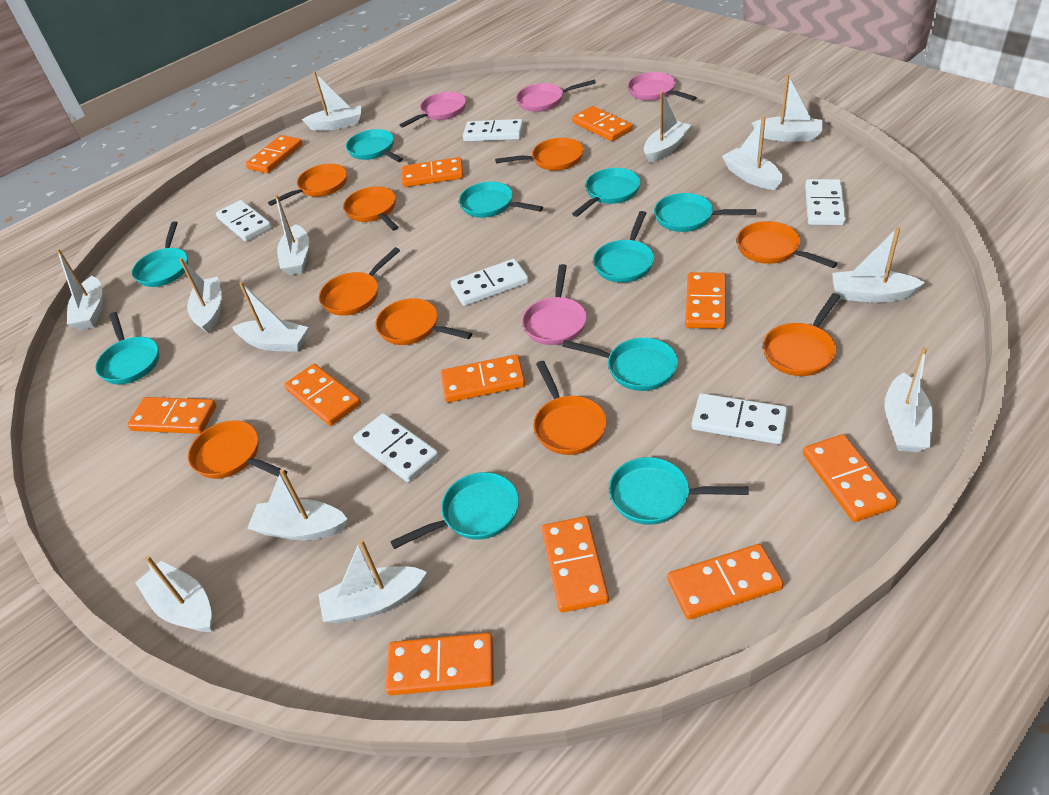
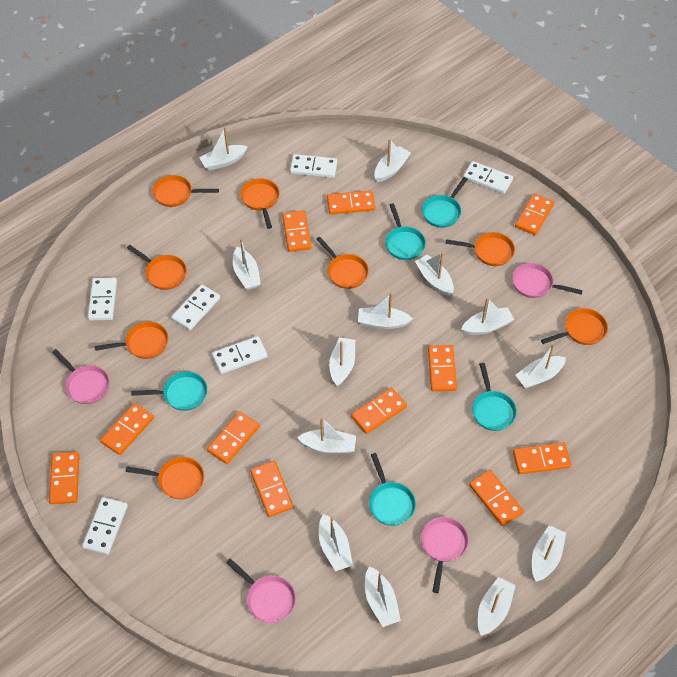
orange pan: [188,421,287,479] [268,164,347,206] [319,247,400,316] [343,186,399,231] [375,298,472,345] [495,138,584,171] [533,361,607,455] [737,221,837,268] [763,293,841,376] = 9 -> [95,322,168,359] [125,457,204,499] [127,245,187,290] [152,175,219,207] [240,179,280,229] [316,237,369,289] [446,232,515,266] [541,308,608,345] = 8
turquoise pan: [95,312,159,384] [132,221,188,287] [346,129,403,162] [390,472,519,549] [459,182,543,218] [562,338,678,391] [572,168,641,217] [593,211,654,283] [609,457,749,525] [654,193,756,232] = 10 -> [131,372,207,411] [369,453,416,526] [386,203,426,260] [422,177,468,228] [472,363,517,431] = 5

